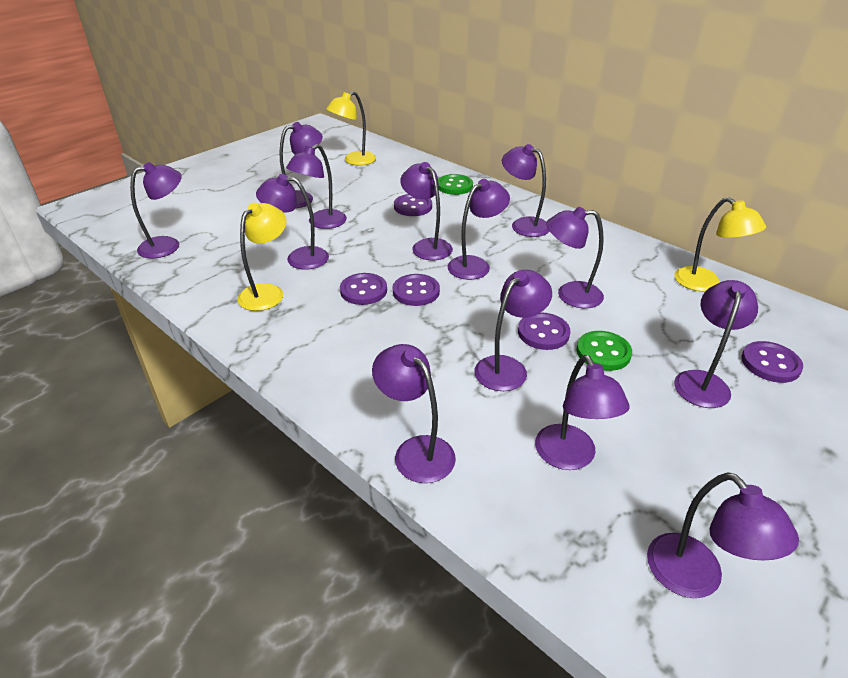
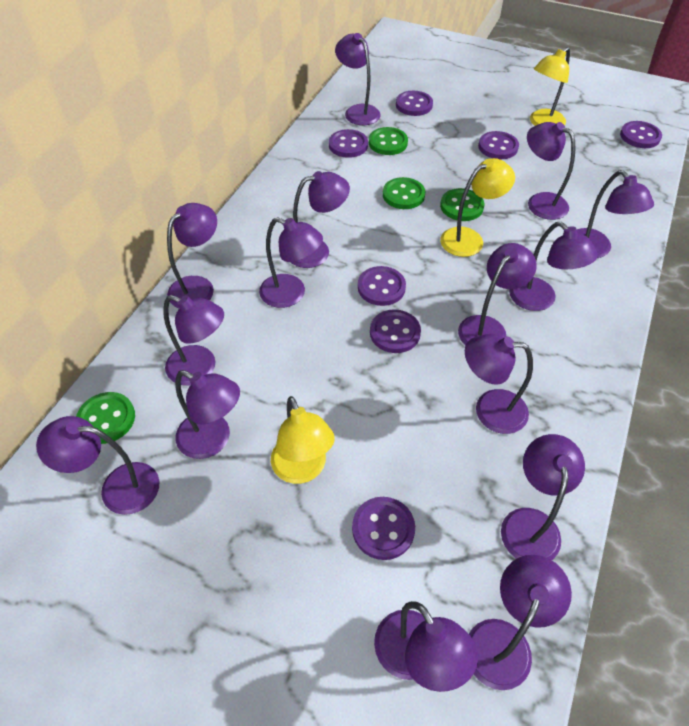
green button: [438,174,473,195] [576,331,632,371] = 2 -> [76,392,135,444] [369,127,408,155] [383,177,426,209] [440,188,484,221] = 4
purple button: [340,273,387,305] [393,274,440,306] [394,194,432,216] [518,312,570,350] [741,341,803,383] = 5 -> [329,129,368,158] [352,497,415,560] [358,266,406,306] [370,309,421,353] [396,91,433,116] [478,131,519,159] [620,121,662,148] = 7
purple lamp: [130,162,182,259] [256,174,329,270] [279,122,323,208] [286,144,347,229] [372,344,456,483] [400,162,453,260] [447,179,510,280] [474,270,552,391] [502,144,549,237] [535,355,630,470] [546,207,604,308] [647,472,799,598] [674,280,758,408] = 13 -> [36,416,160,515] [163,295,224,386] [167,203,217,308] [175,370,240,459] [259,217,323,308] [291,171,350,268] [335,33,380,125] [374,601,478,692] [458,243,537,346] [465,334,533,434] [469,555,572,690] [501,434,585,560] [509,222,598,311] [527,122,575,220] [577,170,654,258] = 15

